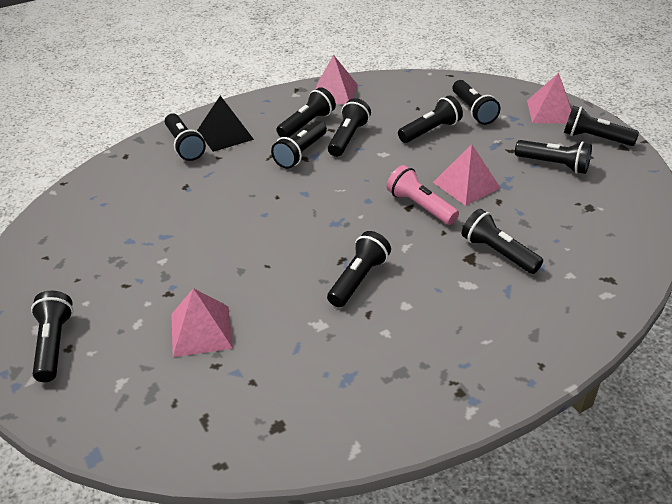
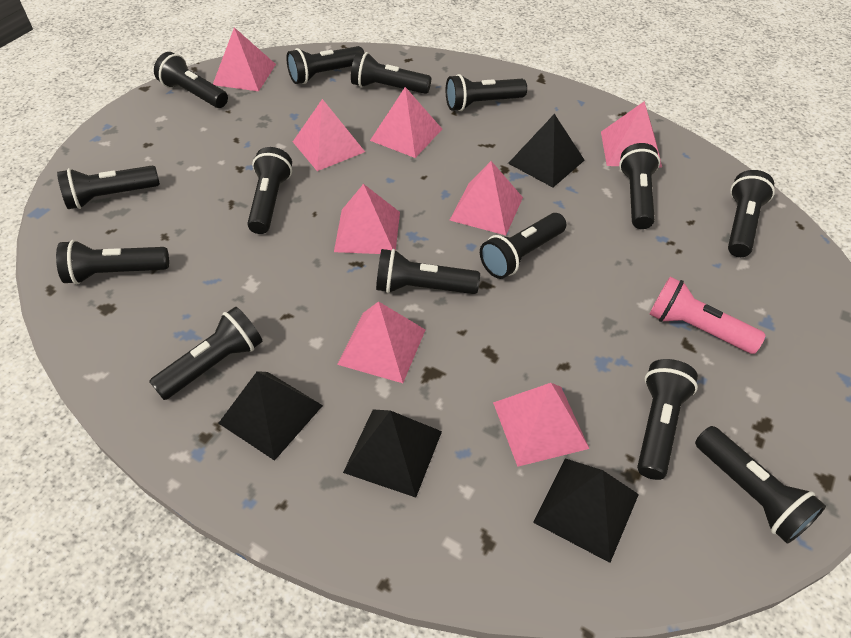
black flashlight: [31,291,73,382] [165,113,206,161] [271,121,327,169] [276,87,336,138] [327,231,391,307] [328,98,371,157] [398,95,463,143] [453,80,500,125] [462,209,543,274] [515,140,592,174] [564,106,639,146] = 11 -> [56,240,169,284] [57,165,160,209] [149,307,263,400] [154,52,228,108] [247,147,292,234] [286,46,364,84] [351,51,431,94] [376,249,480,294] [446,74,527,111] [480,213,566,279] [619,143,660,229] [637,359,698,480] [695,426,826,544] [728,170,775,257] = 14
black pyramid: [197,96,254,152] = 1 -> [218,371,323,461] [343,410,442,498] [508,114,585,187] [533,458,639,563] = 4
pink pyramid: [171,288,233,357] [315,55,358,105] [433,144,500,206] [527,73,571,124] = 4 -> [213,27,276,91] [293,99,365,171] [334,184,400,254] [337,301,425,383] [370,87,442,158] [450,161,523,235] [493,383,589,467] [601,101,662,168] = 8

